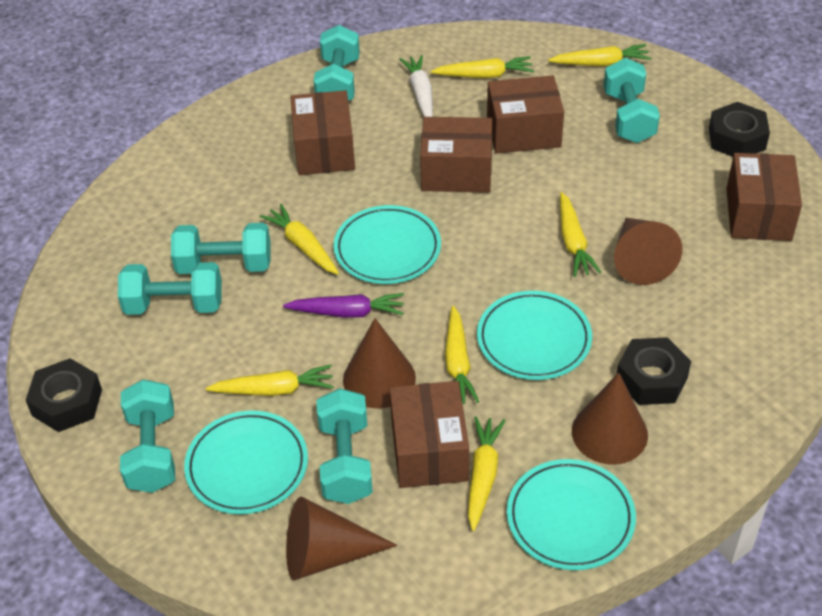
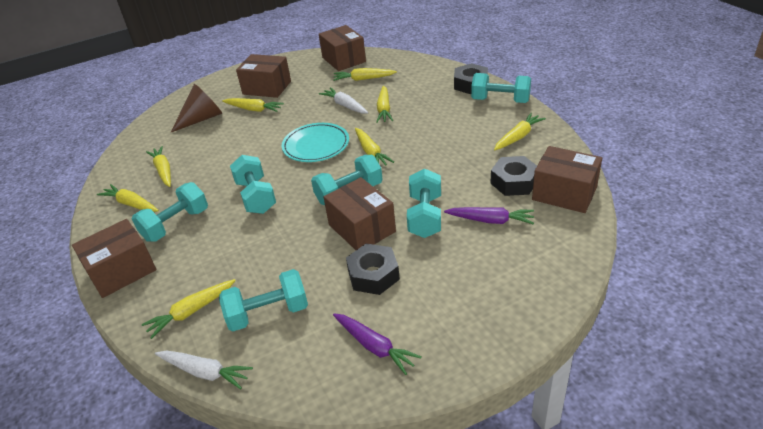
brown cone: [286,497,397,580] [343,318,416,408] [572,373,648,465] [614,218,682,285] = 4 -> [171,84,222,132] = 1
purple carrot: [283,293,404,318] = 1 -> [333,313,422,375] [444,207,534,224] = 2
turquoise plate: [184,410,308,514] [334,205,441,284] [477,291,592,380] [507,459,636,570] = 4 -> [282,123,349,162] = 1
white carrot: [399,55,433,117] = 1 -> [155,350,253,389] [319,87,368,114] = 2
yellow carrot: [206,365,334,396] [260,204,339,275] [431,56,534,78] [445,306,479,404] [468,416,505,531] [548,44,651,66] [560,192,601,277] = 7 -> [97,184,159,212] [142,279,236,339] [146,146,171,187] [222,98,284,112] [333,68,397,81] [355,128,394,165] [376,86,393,122] [494,113,546,151] = 8

